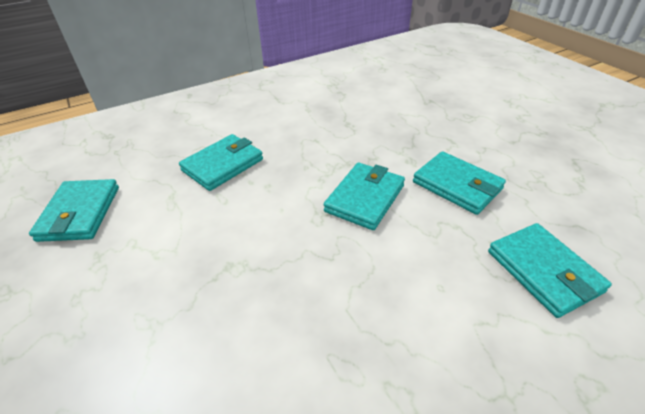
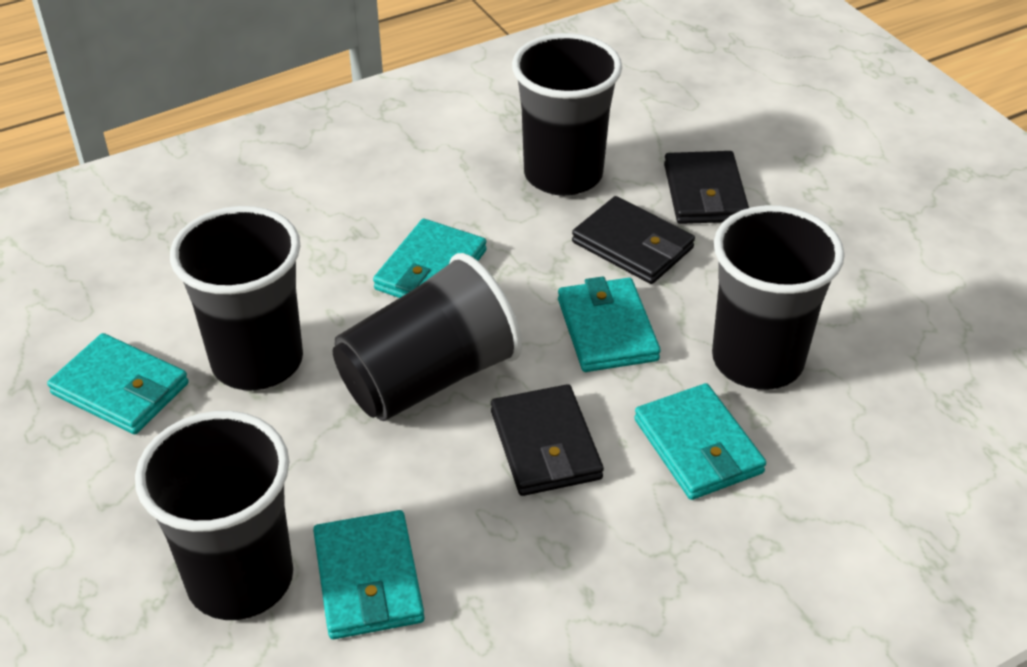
black cup: none = 0 -> [135,411,293,620] [170,206,303,390] [333,253,522,421] [512,33,622,196] [712,205,845,390] = 5
black wallet: none = 0 -> [491,384,604,496] [572,196,695,284] [664,151,749,224] = 3

